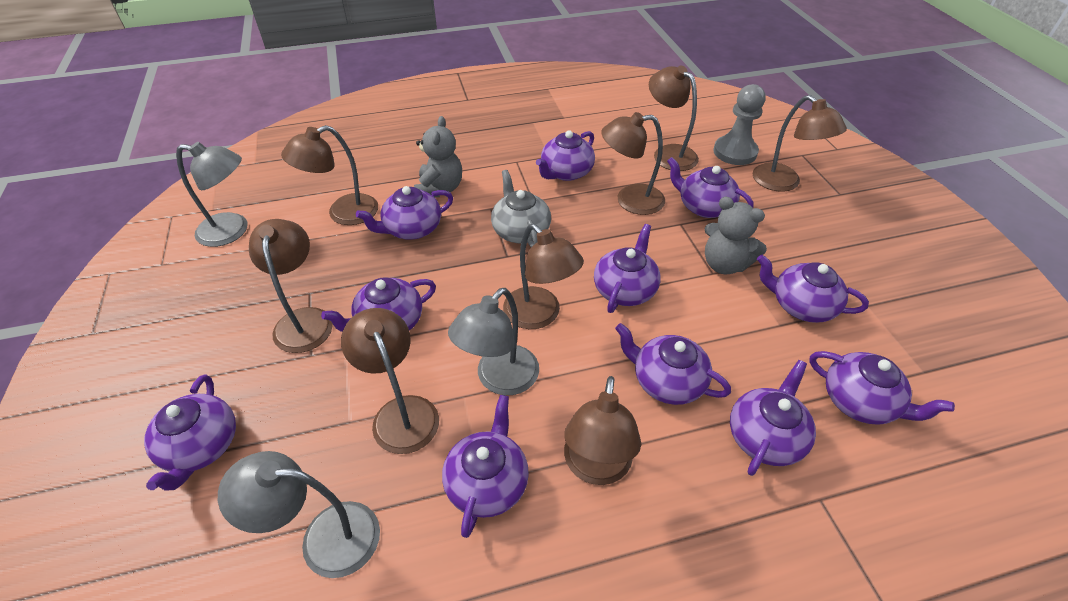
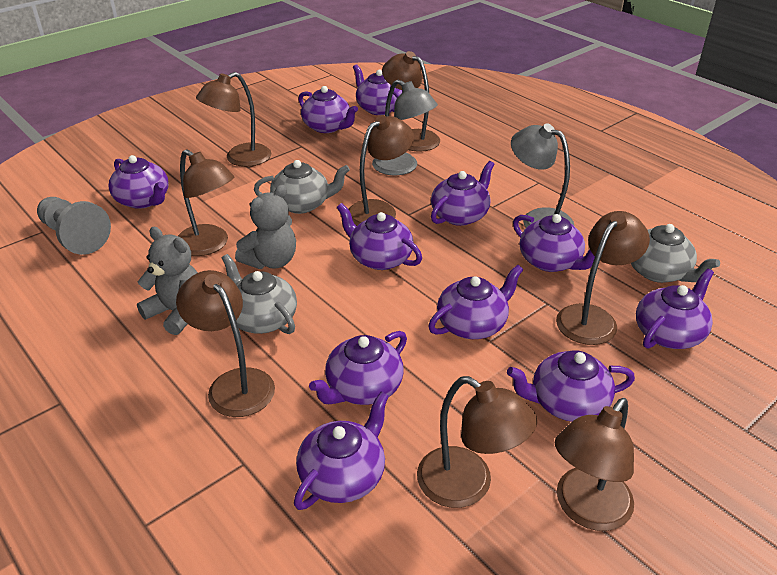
grey lamp: [176,142,248,247] [218,451,380,578] [448,288,539,395] = 3 -> [372,79,438,175] [511,123,574,228] = 2
grey teapot: [491,170,551,247] = 1 -> [222,254,297,334] [254,160,350,214] [631,224,720,283] = 3

